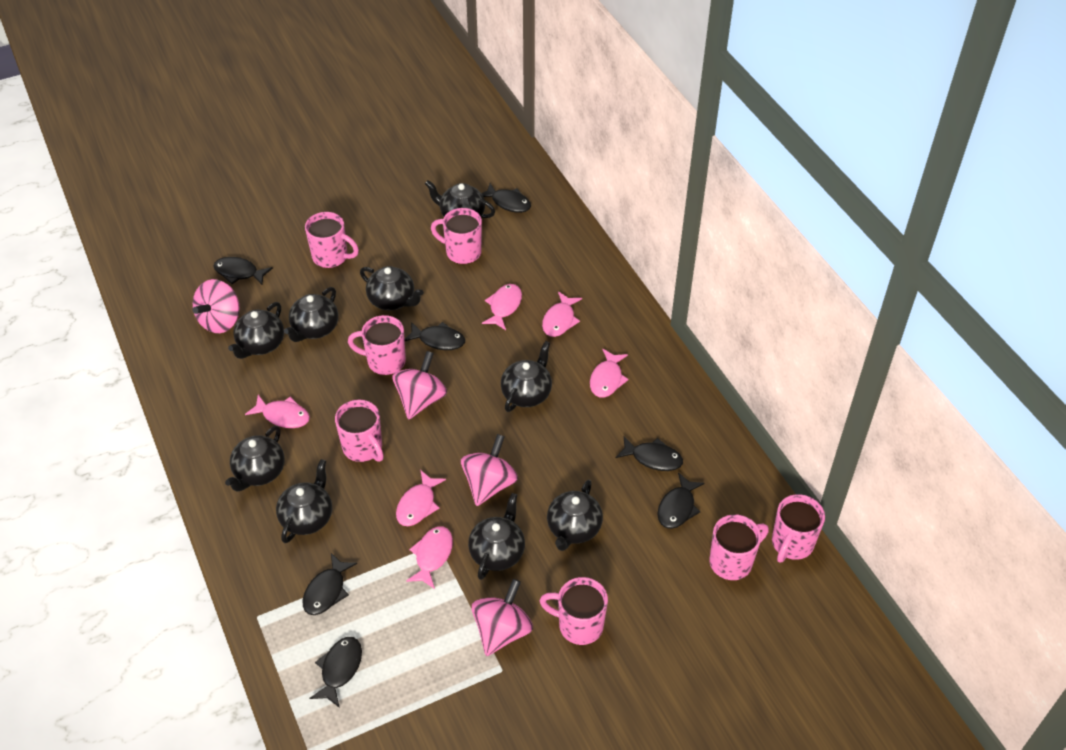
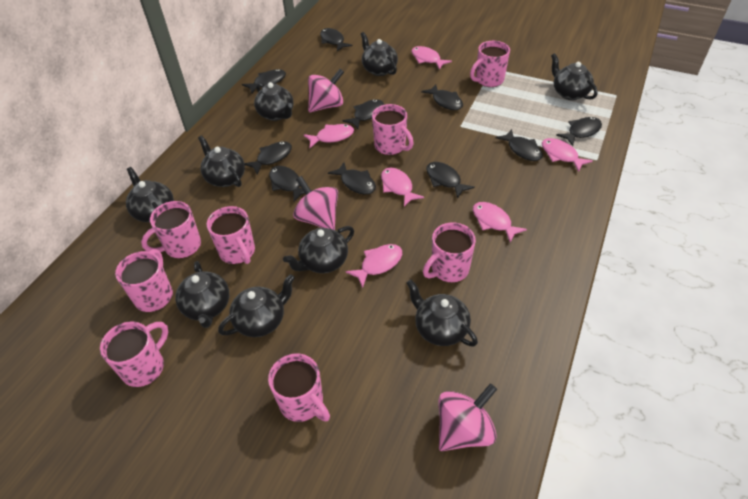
black fish: [213,257,273,285] [303,553,357,615] [309,637,362,708] [405,322,465,350] [482,183,531,213] [616,436,683,471] [657,473,705,529] = 7 -> [242,69,286,93] [245,141,292,174] [269,166,313,202] [320,28,352,51] [328,162,376,195] [342,99,384,129] [421,84,463,110] [426,162,475,199] [496,129,543,161] [556,117,602,146] = 10
pink mug: [305,212,359,268] [335,399,384,462] [348,315,406,375] [431,208,482,264] [540,577,608,645] [709,514,769,580] [772,494,825,563] = 7 -> [100,322,168,387] [115,249,173,312] [141,201,201,258] [207,206,255,264] [268,353,330,422] [372,104,414,155] [423,222,476,282] [470,41,510,87] = 8
pink spinning top: [193,279,240,333] [393,351,447,419] [461,434,518,506] [472,579,533,656] = 4 -> [293,176,338,230] [308,69,344,113] [438,383,497,451] = 3

